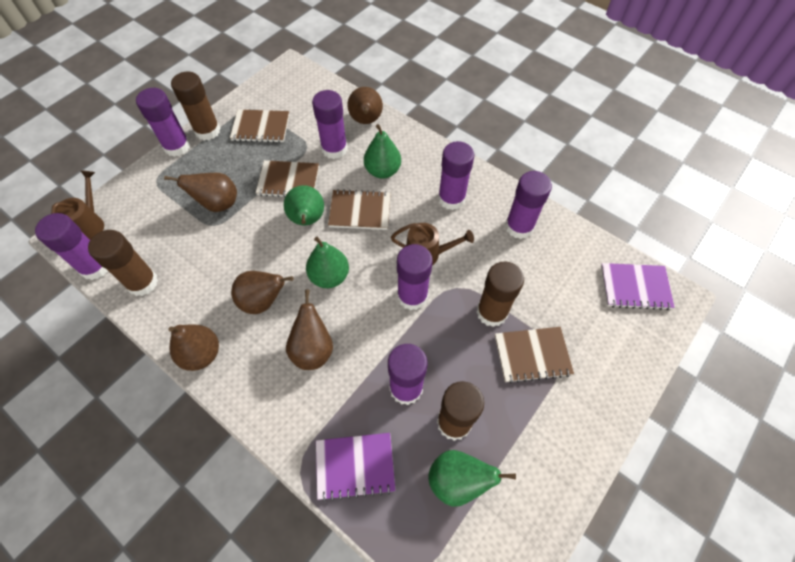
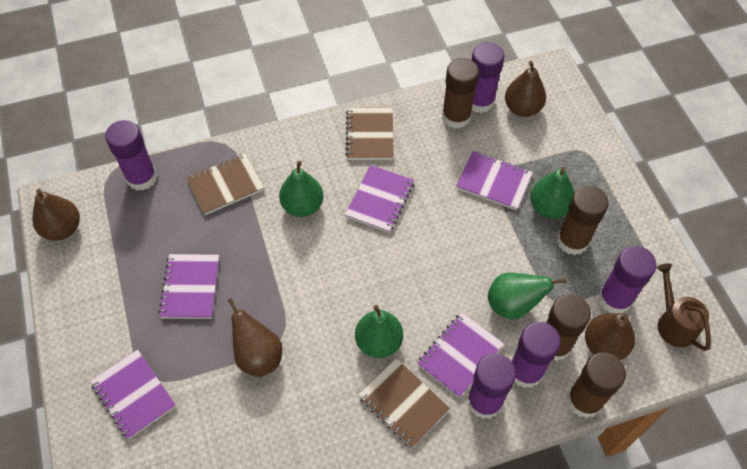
brown notebook: [230,109,290,143] [256,160,319,198] [328,189,391,230] [495,327,574,383] = 4 -> [186,153,264,215] [345,108,394,160] [358,358,450,448] = 3
brown pear: [164,173,237,212] [169,324,219,371] [231,271,293,314] [286,289,333,370] [347,87,383,124] = 5 -> [32,189,80,241] [228,298,282,377] [505,61,546,117] [585,313,635,360] = 4
brown watering can: [51,170,104,240] [391,223,474,265] = 2 -> [657,263,711,351] = 1
purple glue stick: [35,213,108,280] [136,88,190,157] [312,90,348,159] [388,344,427,405] [397,244,433,310] [438,141,474,210] [505,171,552,239] = 7 -> [105,120,157,191] [467,354,516,419] [472,42,504,113] [511,322,561,388] [598,246,656,313] = 5
purple notebook: [316,433,396,502] [601,263,675,310] = 2 -> [90,350,176,440] [159,254,219,319] [345,165,414,233] [417,312,504,398] [456,151,533,211] = 5

